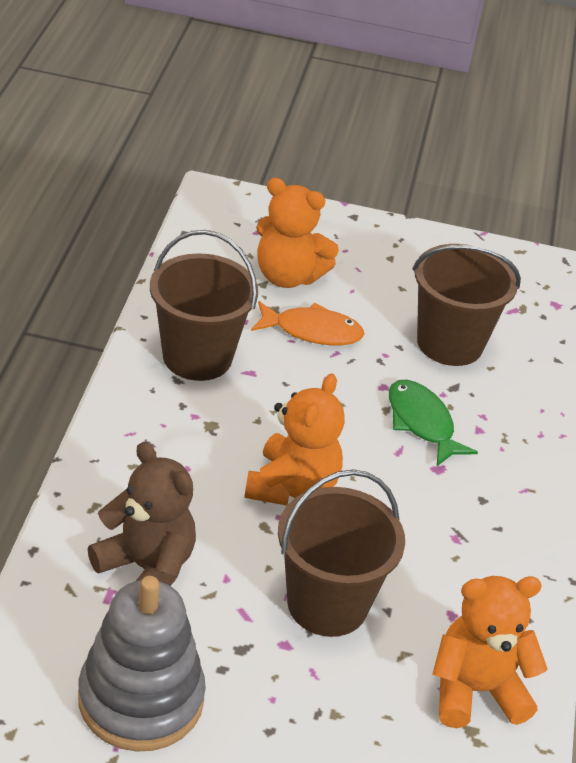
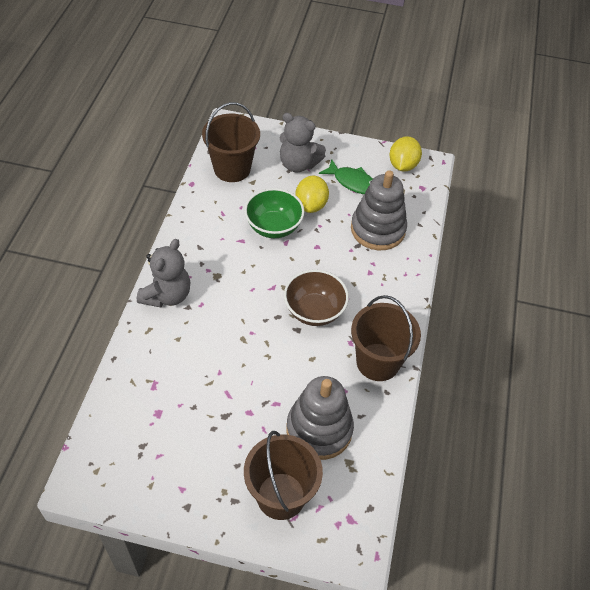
brown bowl: none = 0 -> [284,269,349,326] = 1
brown teddy bear: [88,442,196,586] = 1 -> none = 0
green bowl: none = 0 -> [244,188,304,238] = 1
grey stacking toy: [78,576,206,752] = 1 -> [286,376,354,460] [351,170,407,250] = 2
grey teddy bear: none = 0 -> [137,239,191,307] [280,113,326,172] = 2
orange fish: [251,301,364,345] = 1 -> none = 0
orange teddy bear: [244,373,345,506] [256,178,339,288] [432,576,547,728] = 3 -> none = 0
yellow lemon: none = 0 -> [295,176,329,213] [389,136,422,171] = 2

